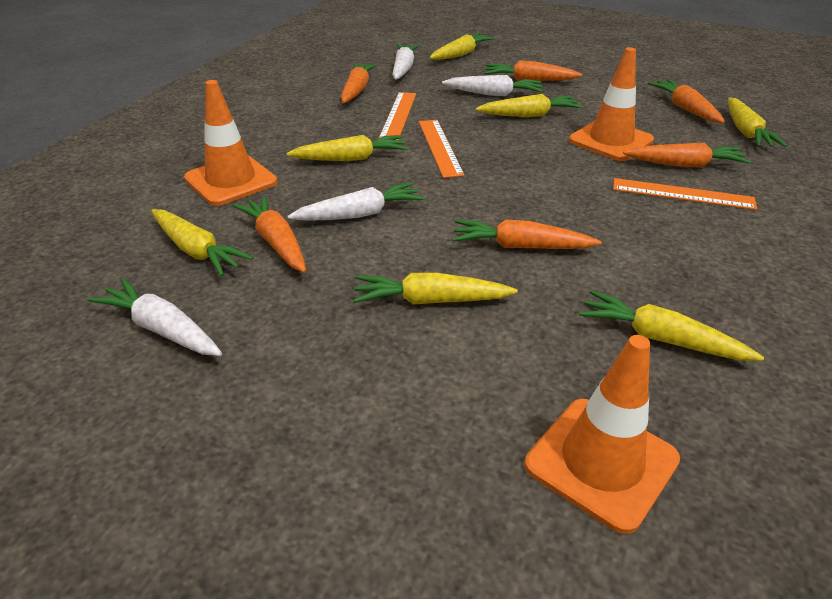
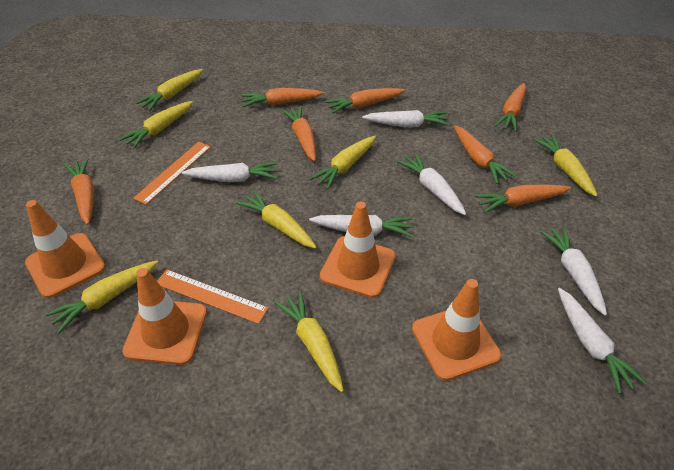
orange carrot: [232,195,306,273] [341,63,377,103] [452,219,601,249] [485,60,582,81] [623,143,751,167] [648,79,725,123] = 6 -> [64,158,94,225] [241,88,324,107] [281,106,316,161] [325,88,405,114] [454,126,517,184] [475,184,571,213] [495,83,526,132] = 7
orange ruler: [378,92,416,140] [419,120,464,178] [613,178,757,210] = 3 -> [133,142,211,205] [157,270,268,324] = 2
orange traffic cone: [184,80,278,206] [525,335,680,534] [569,47,654,161] = 3 -> [25,200,105,298] [122,268,207,365] [320,202,396,298] [412,279,501,381] = 4
white carrot: [88,278,222,356] [287,182,424,221] [392,44,419,79] [442,75,543,96] = 4 -> [182,162,278,182] [309,215,413,237] [362,110,449,127] [397,153,466,215] [540,227,607,316] [558,288,647,394] = 6

